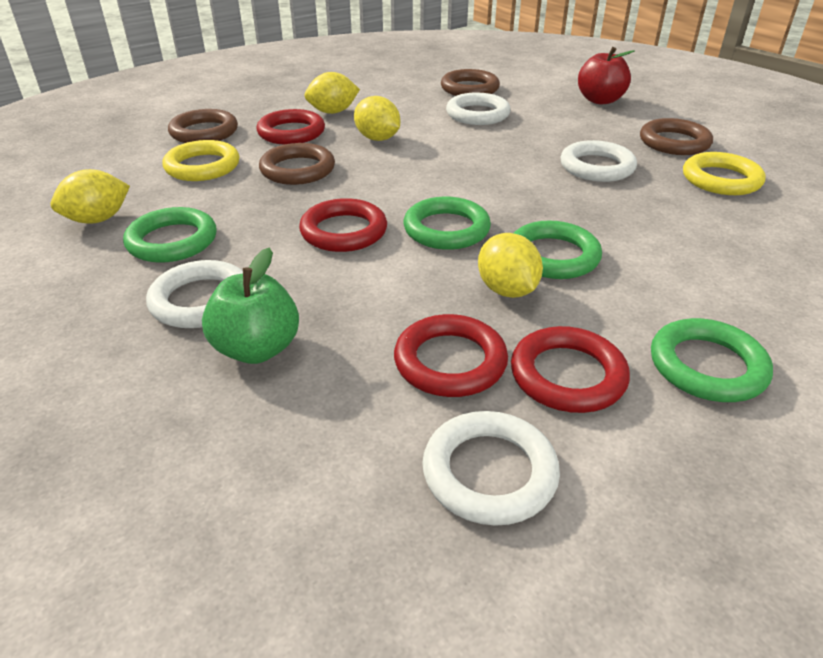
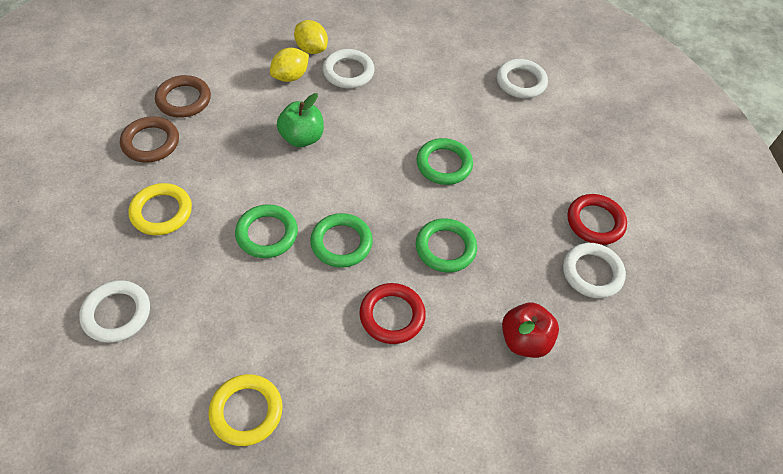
brown ring: [168,109,238,143] [259,143,335,185] [441,69,500,96] [640,118,713,155] = 4 -> [120,116,179,163] [155,75,211,118] = 2
red ring: [256,109,325,145] [299,198,387,252] [394,314,508,397] [511,326,630,413] = 4 -> [359,283,426,344] [568,194,627,245] = 2
yellow lemon: [51,169,130,224] [305,72,360,114] [354,96,400,141] [478,233,543,298] = 4 -> [270,48,309,82] [294,20,328,54] = 2

